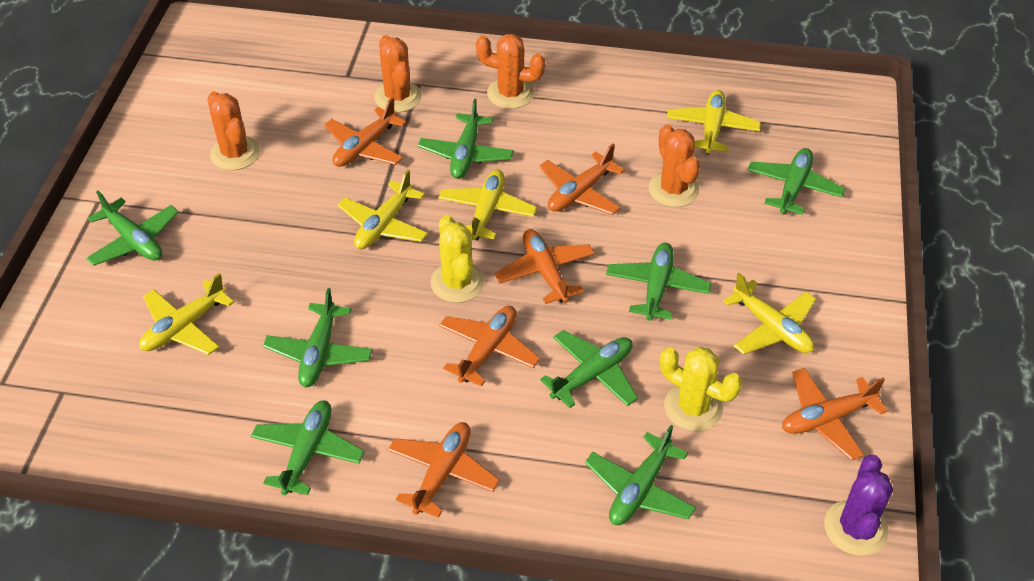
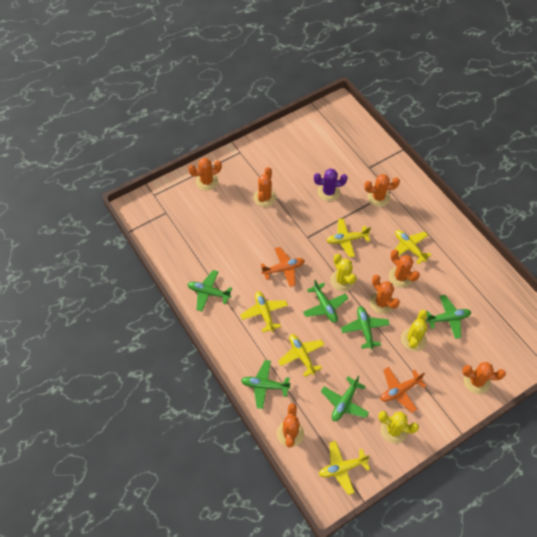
green plane: [86,191,179,266] [251,400,365,495] [263,288,373,387] [418,98,513,179] [540,330,638,408] [585,425,696,525] [606,243,711,321] [747,148,845,215] = 8 -> [187,270,232,311] [241,360,291,409] [303,280,348,323] [321,376,369,421] [341,306,390,350] [426,295,471,339] = 6
orange cactus: [207,91,260,171] [374,35,422,113] [476,34,545,109] [649,124,700,207] = 4 -> [188,158,222,190] [254,167,276,207] [277,403,304,448] [364,174,400,207] [370,275,400,314] [389,249,420,288] [462,362,506,394] = 7
orange plane: [324,97,407,167] [388,422,500,518] [439,306,540,387] [495,229,595,304] [539,144,625,215] [782,368,887,461] = 6 -> [261,247,305,287] [381,367,427,413] = 2
yellow cactus: [430,215,485,303] [660,347,742,431] = 2 -> [330,254,357,291] [378,411,419,444] [401,310,427,351] = 3

